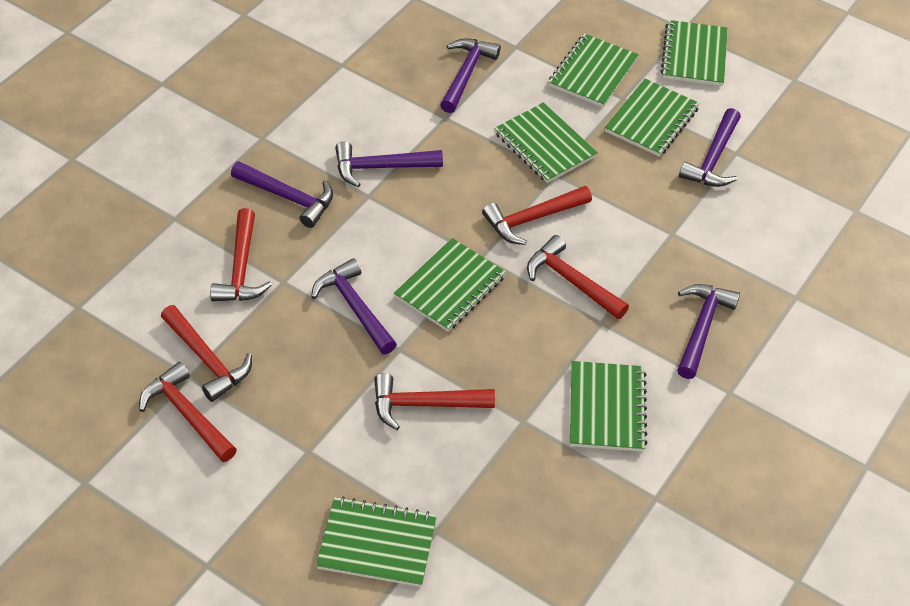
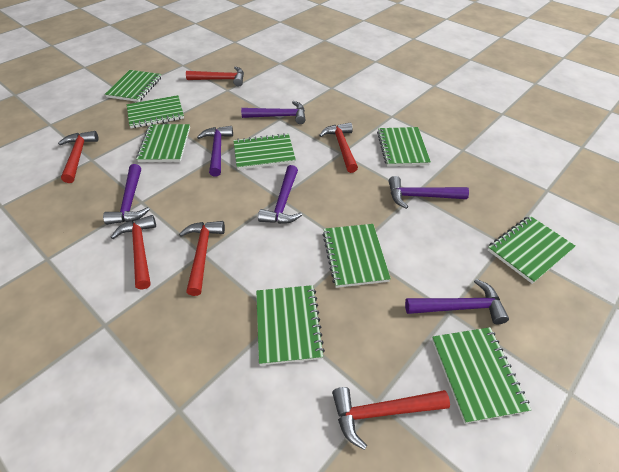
green notebook: [316,496,437,587] [394,238,506,332] [494,102,598,183] [549,33,639,107] [570,361,647,452] [605,79,700,157] [661,20,728,86] = 7 -> [105,70,161,102] [127,95,184,128] [136,124,190,162] [233,133,296,170] [256,285,325,365] [322,224,391,288] [377,127,431,166] [432,327,531,424] [488,216,576,284] = 9

